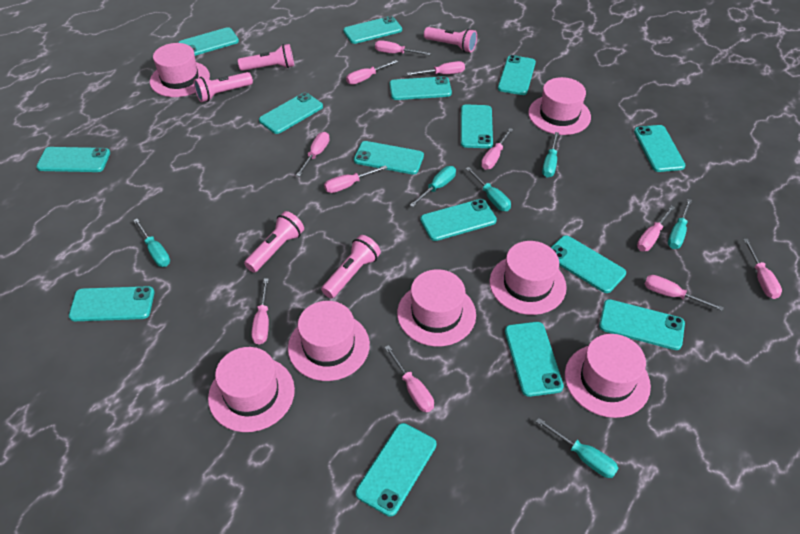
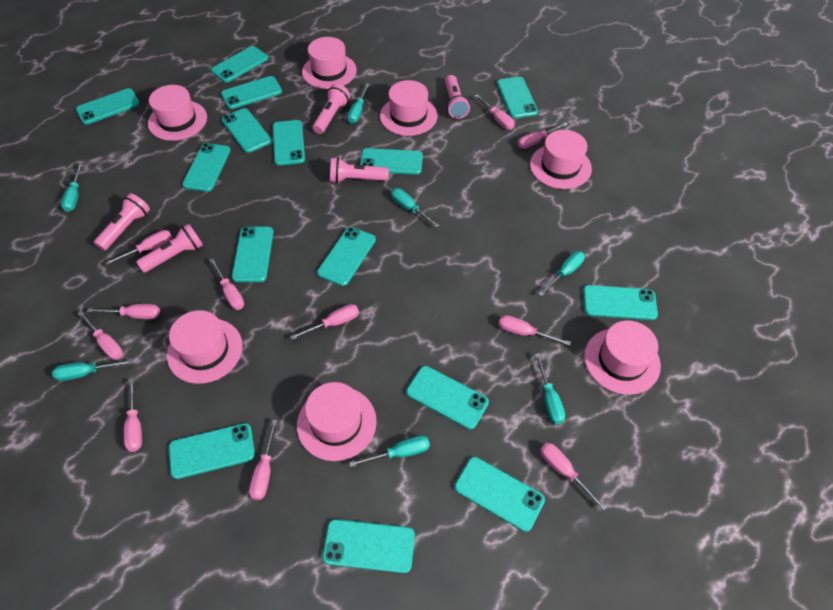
turquoise screwdriver: [133,219,170,267] [410,166,456,207] [466,167,511,211] [536,418,619,478] [542,132,559,178] [668,199,692,249] = 6 -> [52,359,132,381] [61,163,83,212] [347,83,370,123] [349,435,430,467] [391,188,439,228] [535,353,565,424] [538,251,585,296] = 7

